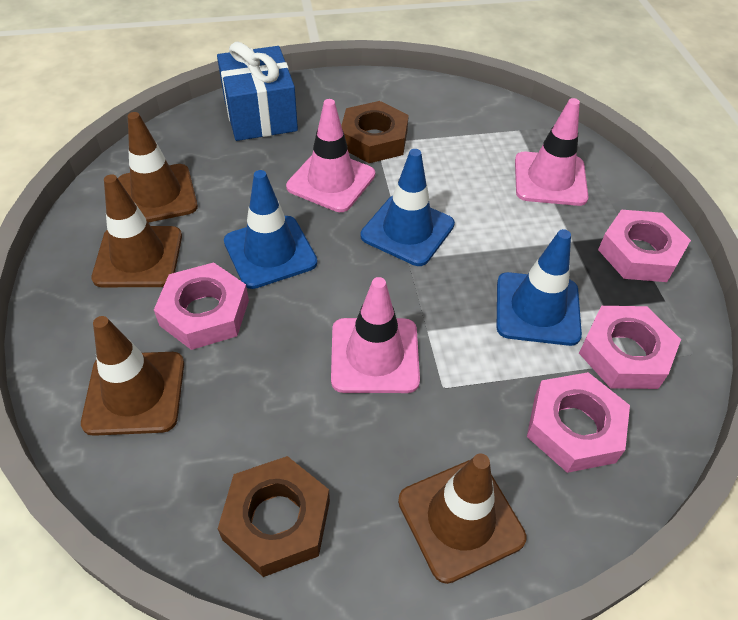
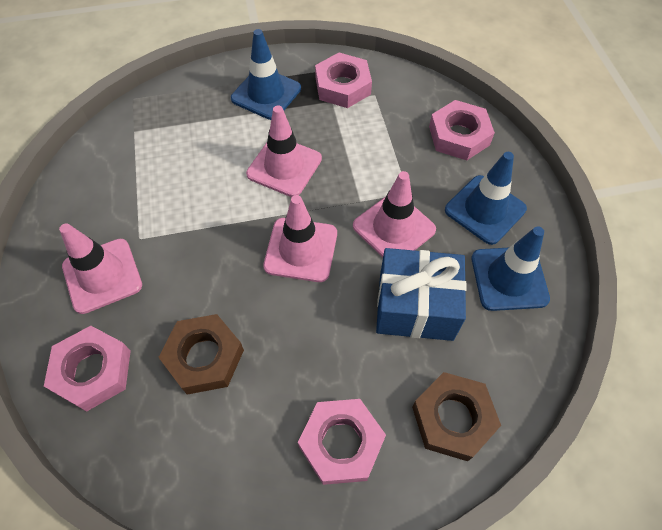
brown traffic cone: [81,316,184,436] [91,174,182,287] [118,112,198,223] [398,454,526,584] = 4 -> none = 0
pink traffic cone: [286,99,375,212] [331,277,420,393] [515,98,589,206] = 3 -> [59,223,142,314] [246,106,322,197] [263,195,337,282] [353,171,436,257] = 4

